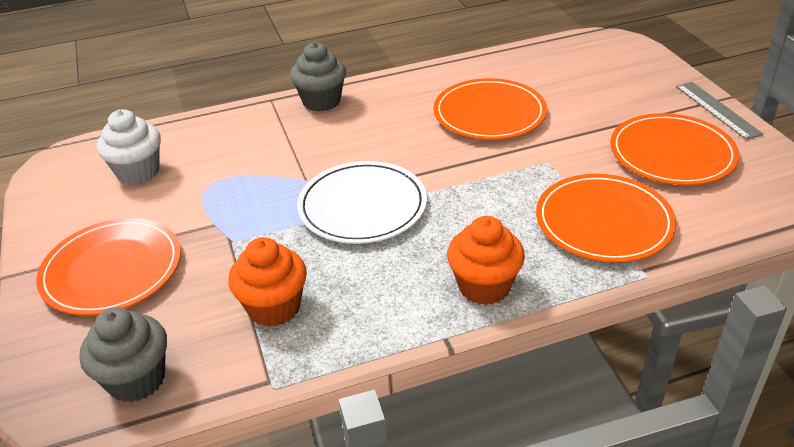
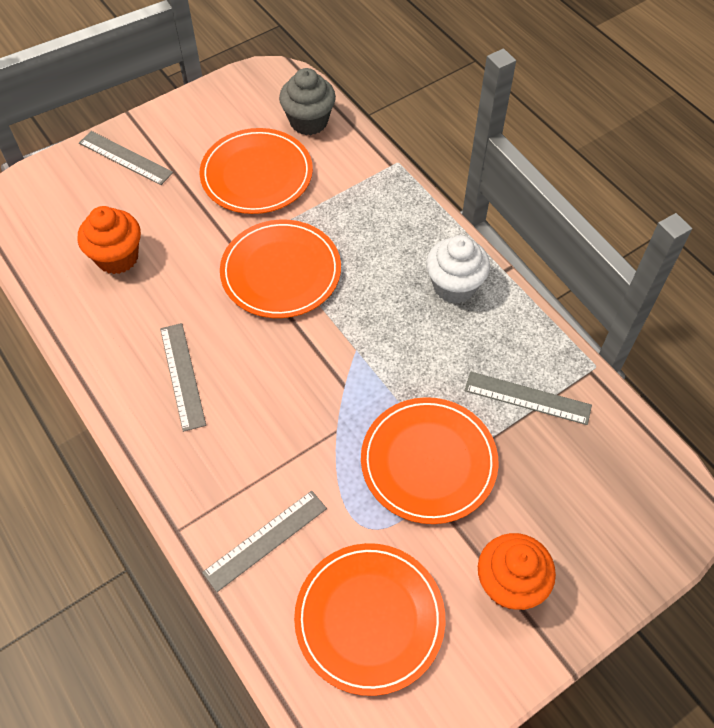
grey cupcake: [79,307,167,402] [290,42,346,112] = 2 -> [279,68,336,135] = 1
grey ruler: [676,82,764,140] = 1 -> [79,131,173,185] [160,323,206,432] [202,491,327,592] [465,371,592,425] = 4
white plate: [297,161,427,244] = 1 -> none = 0

